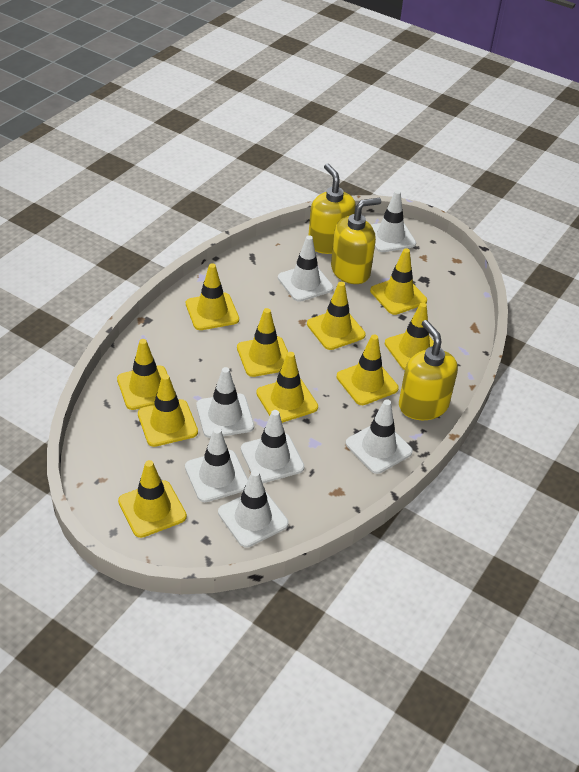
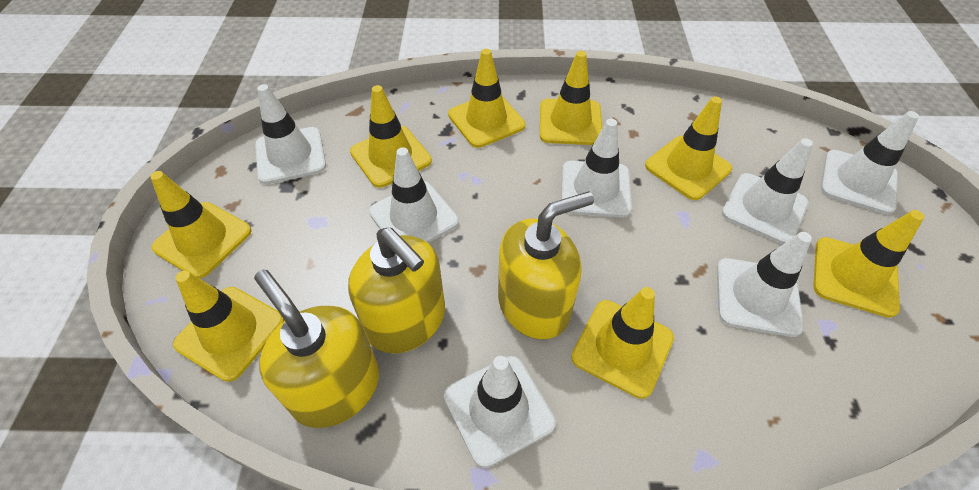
yellow traffic cone: [117,339,168,410] [118,460,187,538] [138,374,198,447] [186,263,239,330] [237,308,288,377] [256,352,318,423] [307,282,366,350] [337,335,399,405] [370,248,427,315] [385,302,434,370] = 10 -> [150,171,252,278] [173,271,284,382] [350,85,432,188] [448,49,525,148] [540,51,602,145] [571,287,674,399] [645,96,732,200] [813,210,924,318] = 8

